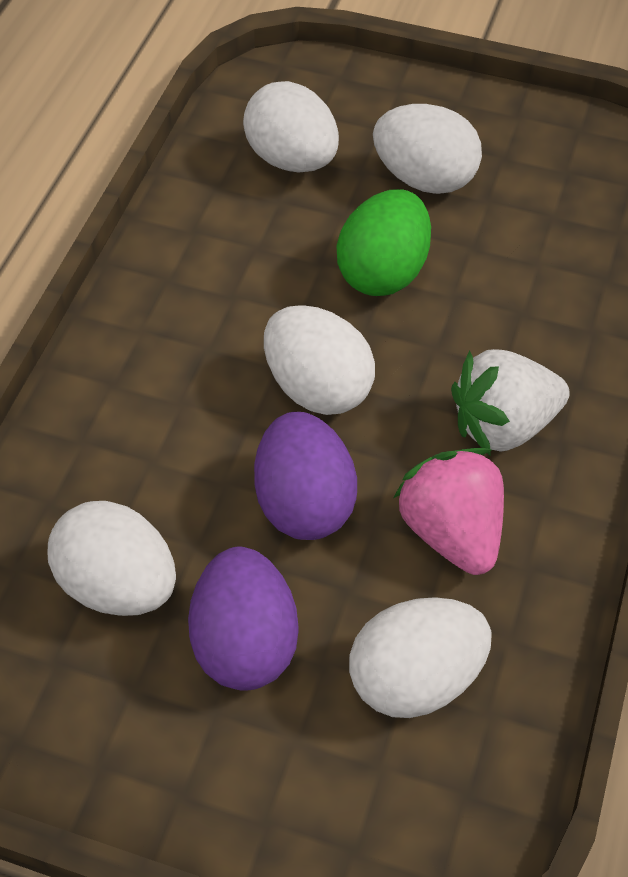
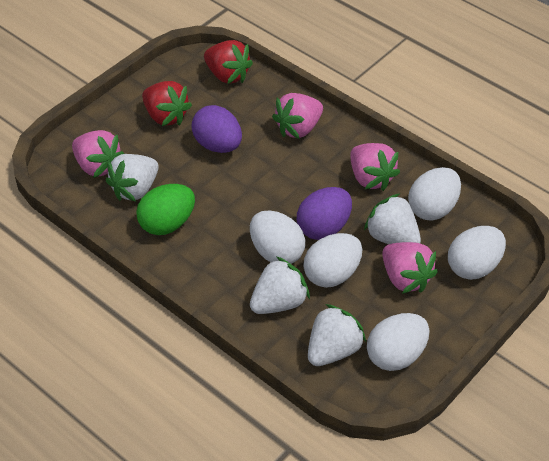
pink strawberry: [394,448,504,575] = 1 -> [72,130,124,178] [272,93,323,139] [350,143,400,191] [382,242,438,294] = 4
red strawberry: none = 0 -> [142,81,192,126] [204,40,253,84] = 2
white strawberry: [451,349,570,455] = 1 -> [106,154,159,202] [250,257,310,314] [308,304,366,366] [364,193,421,244] = 4

